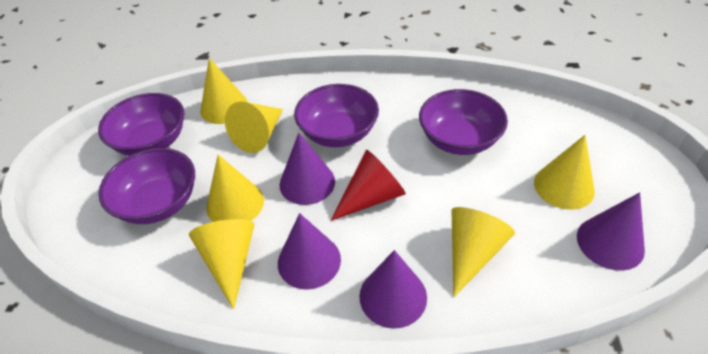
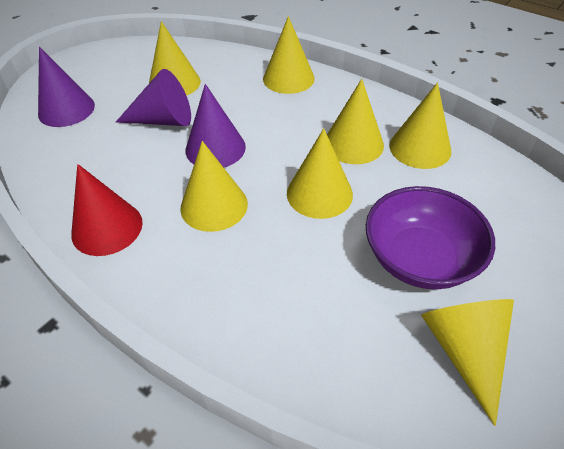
purple bowl: [98,93,185,156] [98,148,195,224] [294,84,379,147] [419,89,508,155] = 4 -> [366,186,495,289] = 1
purple cone: [278,213,341,290] [280,133,335,205] [359,250,427,329] [577,192,645,271] = 4 -> [38,47,95,127] [116,69,191,126] [186,84,246,167] = 3
yellow cone: [189,219,255,310] [200,58,248,124] [206,155,264,222] [225,102,283,153] [452,207,515,297] [534,135,595,210] = 6 -> [149,21,201,96] [180,141,248,232] [263,16,315,94] [287,128,353,219] [327,79,384,164] [389,82,451,169] [421,299,514,426] = 7

